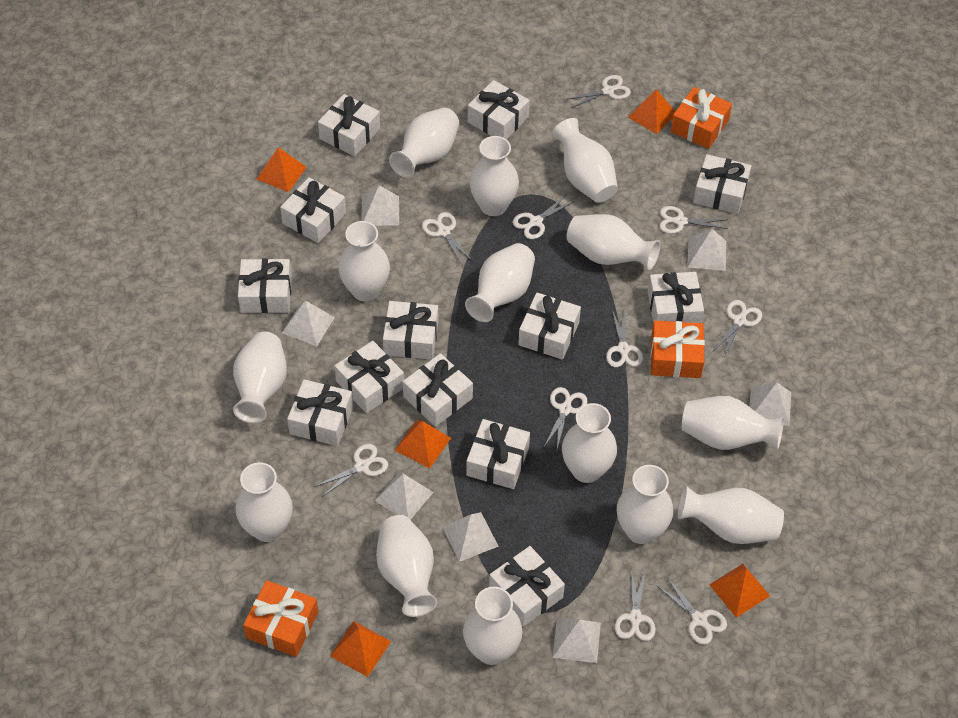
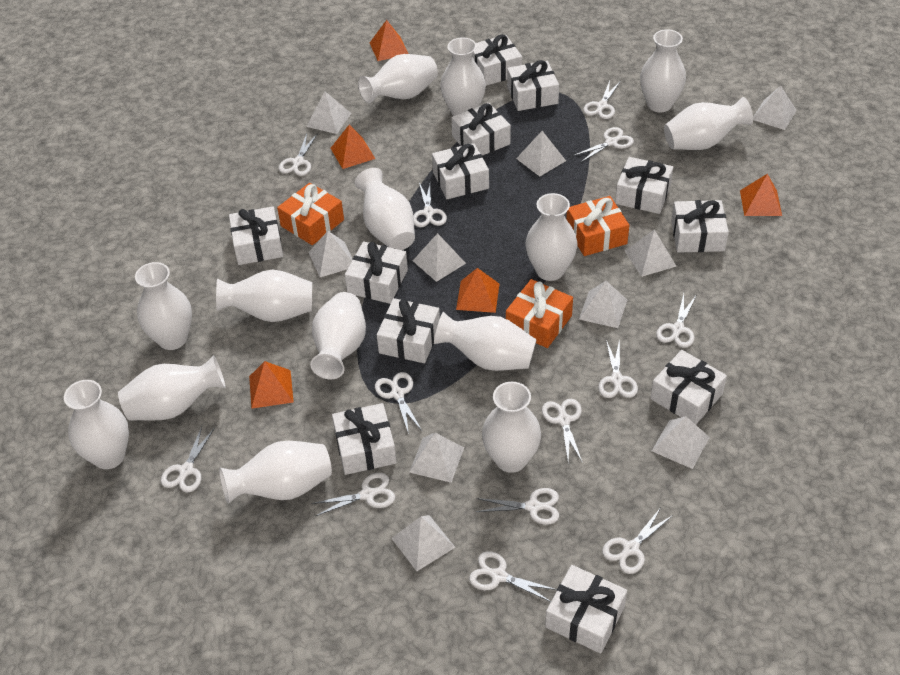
white gift: [238,258,292,313] [280,177,346,243] [287,379,353,446] [318,94,380,157] [335,341,404,413] [383,301,438,360] [403,353,473,427] [466,419,530,489] [468,80,530,140] [489,546,565,627] [518,293,581,360] [647,272,704,323] [693,154,752,214] = 13 -> [229,206,283,265] [332,403,397,475] [345,241,408,304] [377,298,440,363] [432,143,489,199] [451,103,511,156] [472,35,522,86] [507,60,559,111] [545,565,627,654] [615,157,673,214] [650,350,727,425] [671,200,729,253] = 12
white pyramid: [282,300,335,346] [362,185,399,226] [375,472,433,520] [443,512,499,562] [553,617,601,663] [687,229,726,271] [750,382,791,426] = 7 -> [306,91,351,134] [309,231,353,277] [391,515,455,571] [409,433,464,483] [413,233,466,282] [516,131,566,176] [579,281,627,328] [625,229,676,277] [652,416,710,469] [753,85,797,130] = 10
white scissors: [314,444,388,497] [422,212,473,265] [512,195,575,239] [544,387,587,449] [566,75,631,108] [606,310,643,367] [615,569,656,641] [656,577,727,645] [659,206,728,234] [713,300,762,357] = 10 -> [161,426,215,493] [279,133,318,176] [311,473,395,516] [375,372,422,434] [413,180,447,227] [469,551,557,602] [476,488,559,525] [542,399,583,463] [573,127,634,163] [583,81,621,119] [598,338,638,398] [602,507,673,574] [656,294,697,348] = 13

